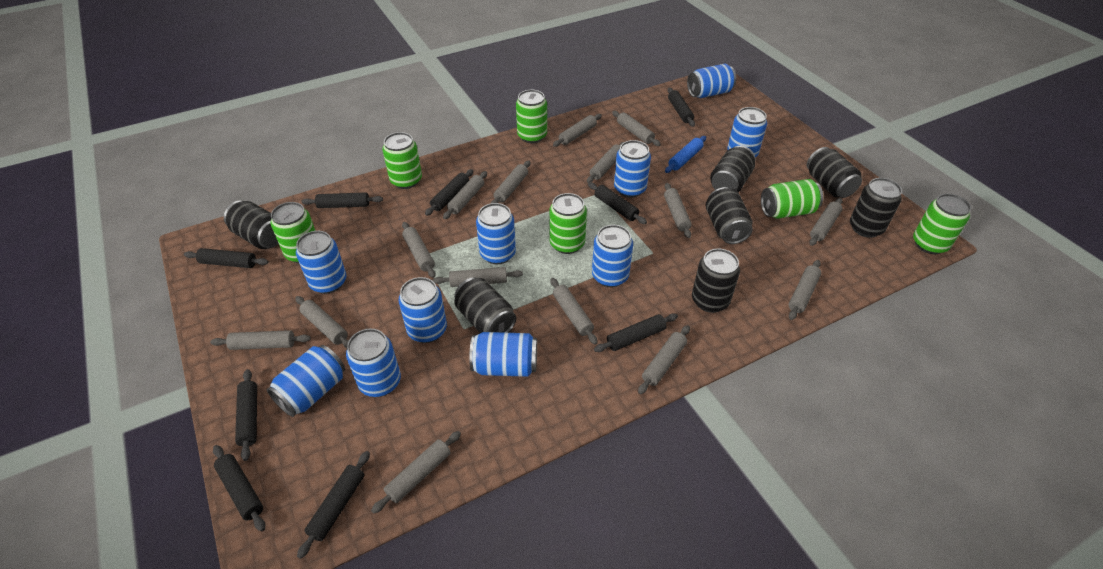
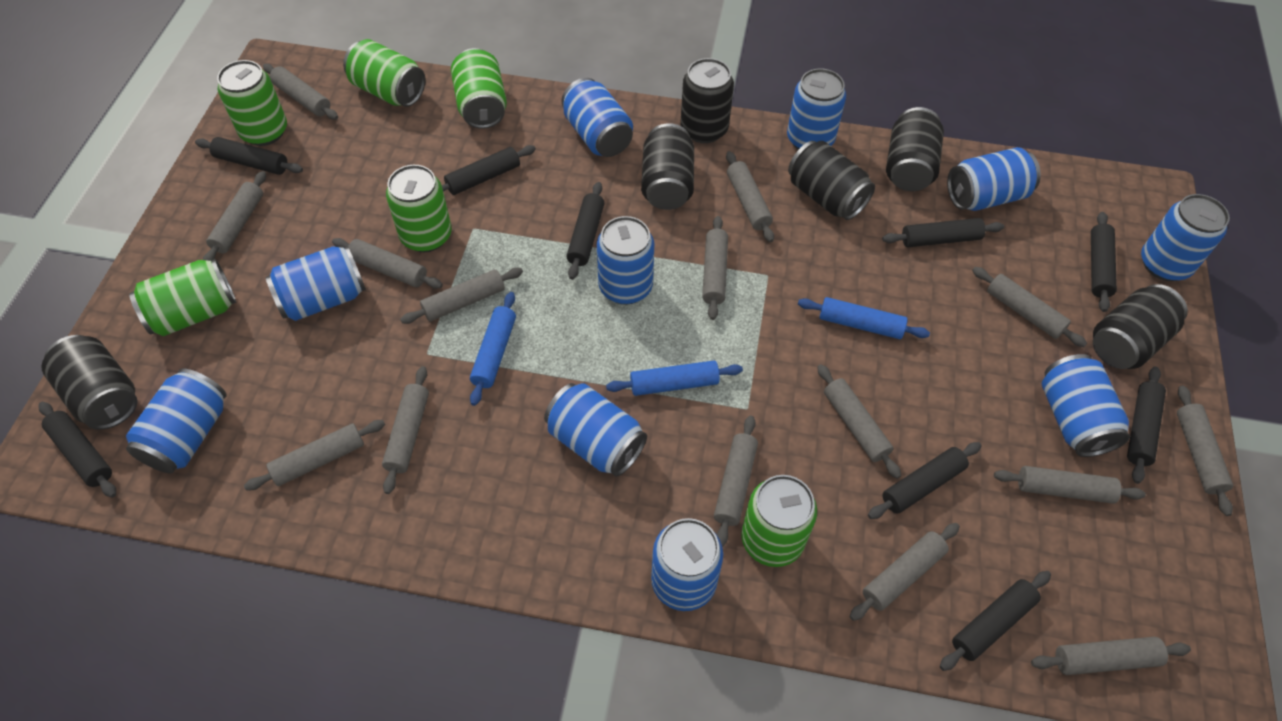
black can: [224,200,279,249] [454,277,516,333] [692,249,740,313] [706,187,753,244] [710,146,755,192] [807,147,862,198] [850,178,902,238] = 7 -> [41,335,137,430] [641,123,694,210] [680,58,734,143] [788,141,875,220] [886,107,944,191] [1093,284,1188,369] = 6
blue rolling pin: [665,136,706,173] = 1 -> [470,292,516,406] [606,360,743,396] [798,297,930,339] = 3

